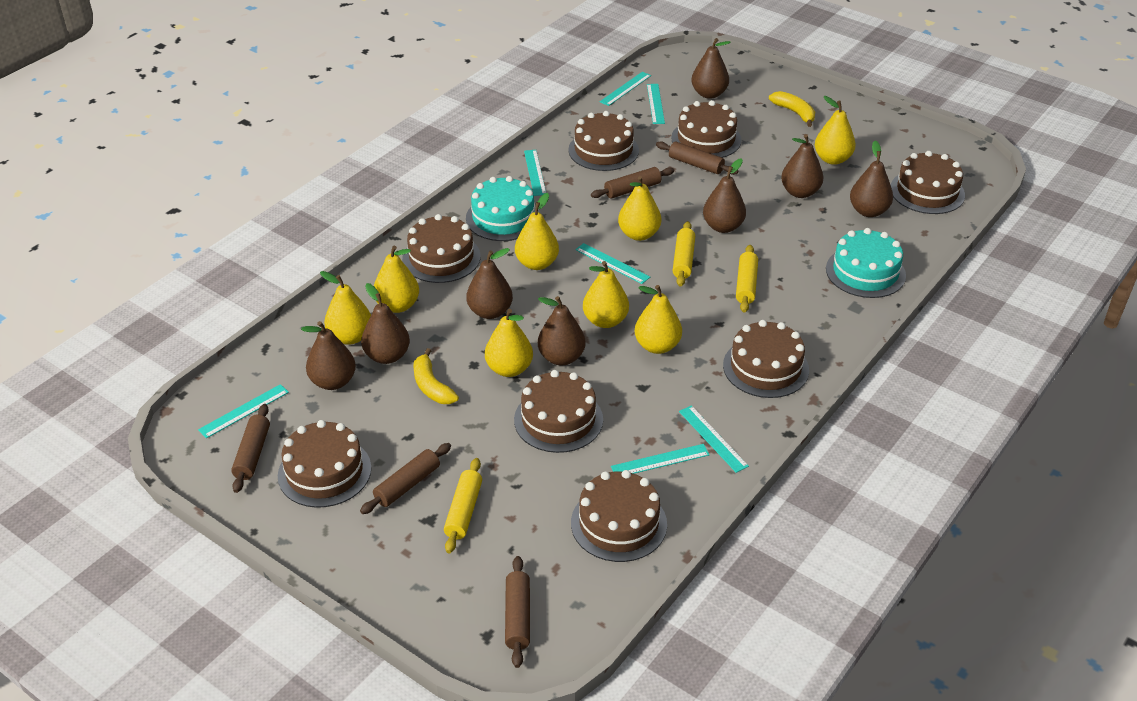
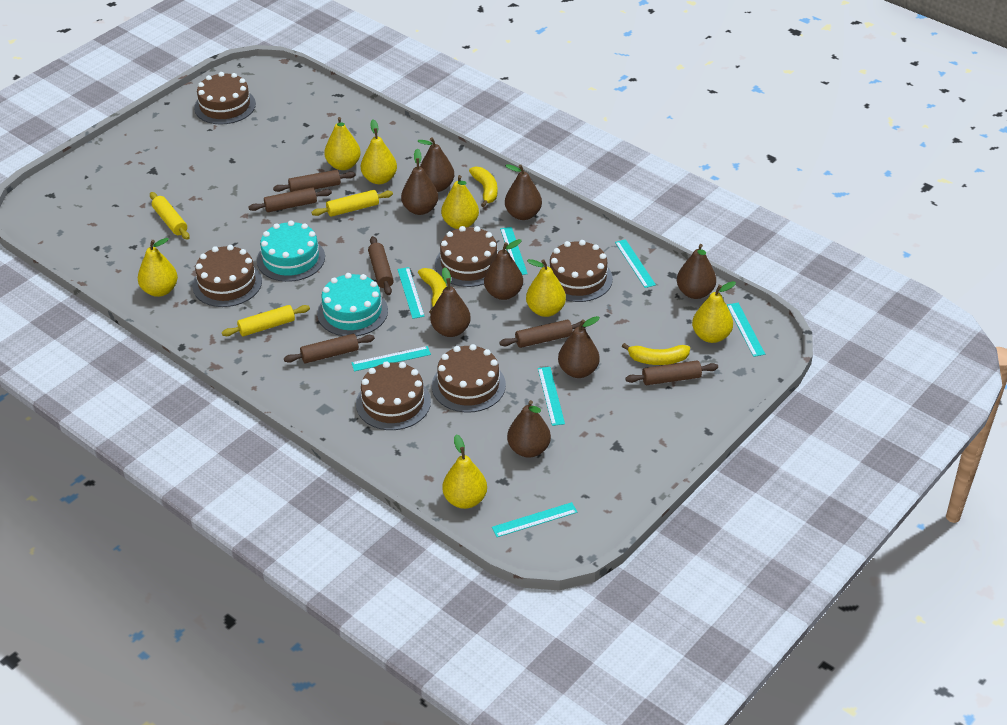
brown cake: [278,420,371,508] [402,214,481,283] [514,370,603,453] [568,111,639,171] [571,470,667,562] [671,100,742,158] [723,320,809,398] [891,151,965,214] = 8 -> [192,245,262,307] [194,72,256,124] [356,361,431,430] [432,344,506,413] [435,226,499,287] [548,240,613,302] = 6
brown rolling pin: [231,404,270,493] [360,443,451,514] [505,556,530,668] [591,167,674,198] [656,141,738,175] = 5 -> [248,187,332,212] [273,170,356,192] [284,334,375,363] [368,236,394,295] [499,320,585,348] [625,361,718,385] = 6
yellow banana: [413,348,459,404] [769,91,815,127] = 2 -> [418,268,447,314] [469,167,498,207] [622,343,690,365] = 3
yellow pear: [320,271,371,345] [374,246,419,313] [485,309,533,377] [515,193,559,270] [583,261,629,328] [618,176,661,241] [635,285,682,354] [815,96,856,165] = 8 -> [138,238,178,297] [324,117,361,170] [361,119,397,184] [441,175,479,229] [442,434,487,509] [526,259,566,317] [692,281,736,343] = 7

